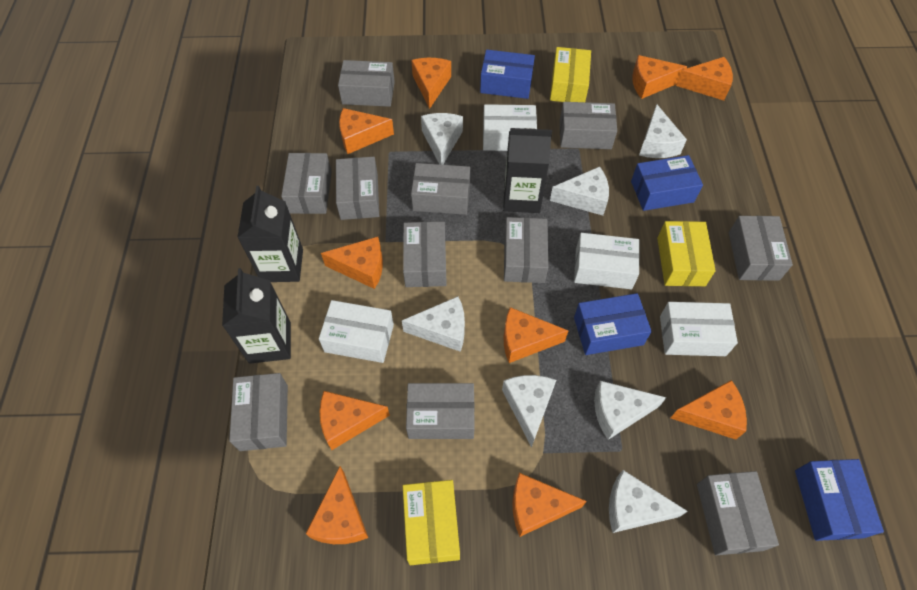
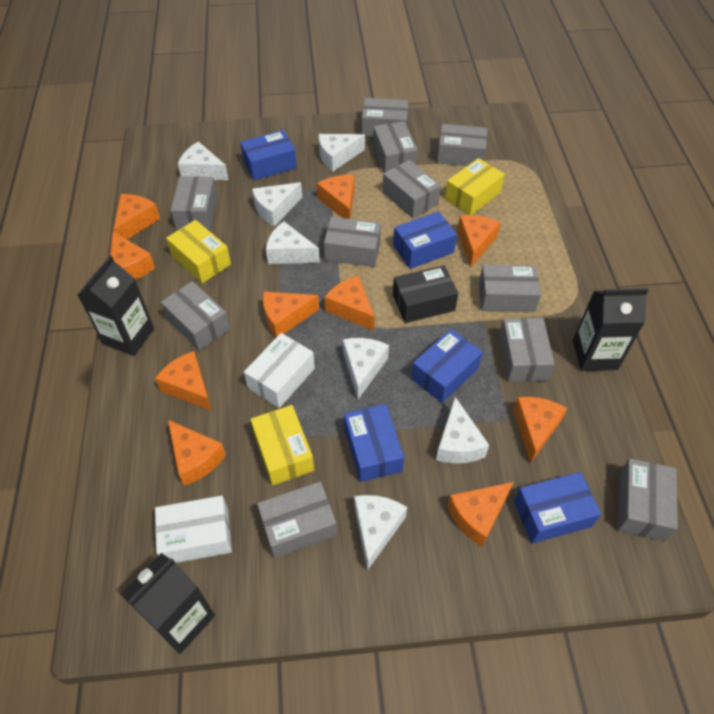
black box: none = 0 -> [393,265,458,323] = 1
blue box: [480,50,535,99] [574,293,652,355] [631,155,703,211] [795,459,884,541] = 4 -> [240,130,297,180] [344,404,404,482] [393,211,457,269] [411,329,483,403] [514,472,601,544] = 5
white box: [319,300,394,363] [483,104,537,151] [574,233,640,289] [660,302,738,356] = 4 -> [155,496,232,563] [244,333,315,408] = 2

